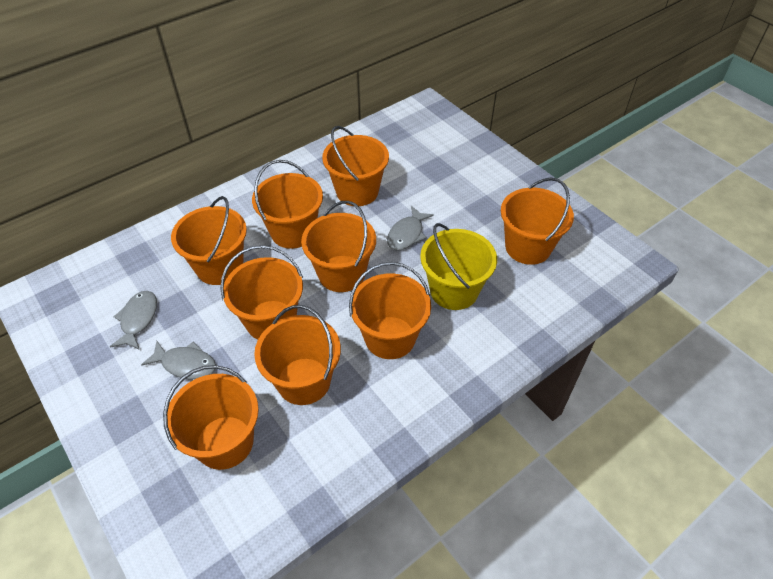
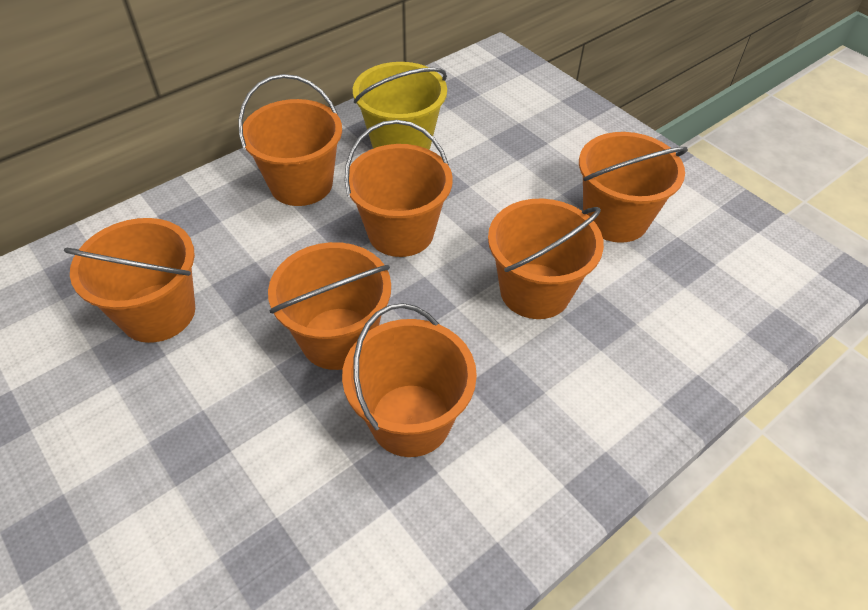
grey fish: [110,291,157,350] [141,341,216,379] [387,206,434,250] = 3 -> none = 0
orange bucket: [163,365,259,470] [171,196,247,285] [221,245,303,340] [252,160,323,249] [254,305,341,405] [301,201,376,292] [322,126,389,206] [349,262,431,359] [501,177,574,265] = 9 -> [64,218,195,343] [238,74,342,206] [268,242,391,370] [342,303,477,457] [345,120,453,257] [488,199,604,319] [579,132,688,243] = 7

